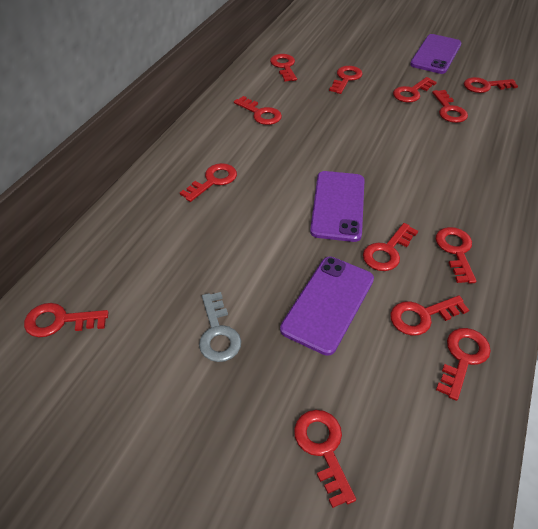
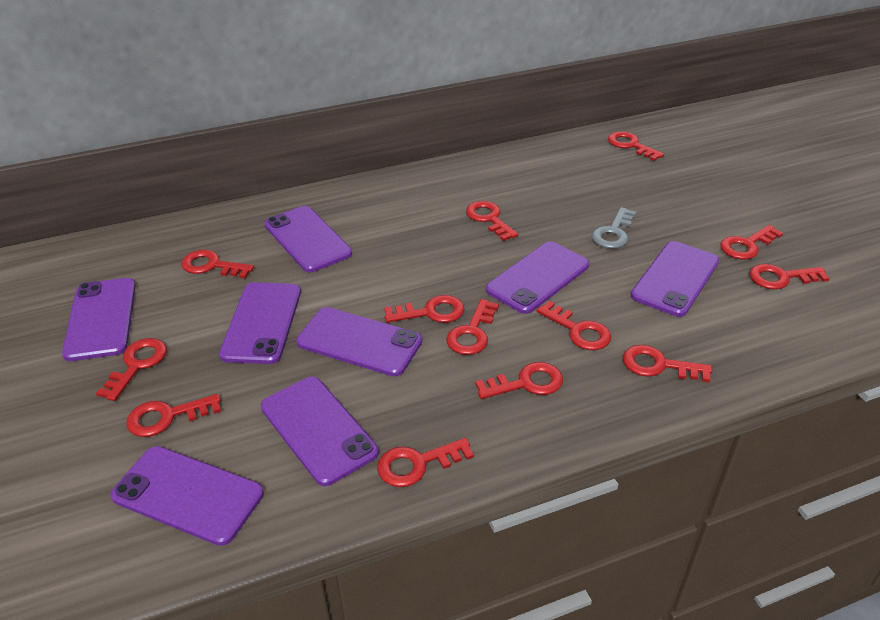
purple phone: [280,257,374,356] [310,171,365,242] [410,34,462,74] = 3 -> [62,278,136,361] [110,446,264,546] [219,282,301,364] [261,377,379,486] [264,206,352,272] [296,307,422,376] [486,241,589,314] [631,241,719,317] = 8

